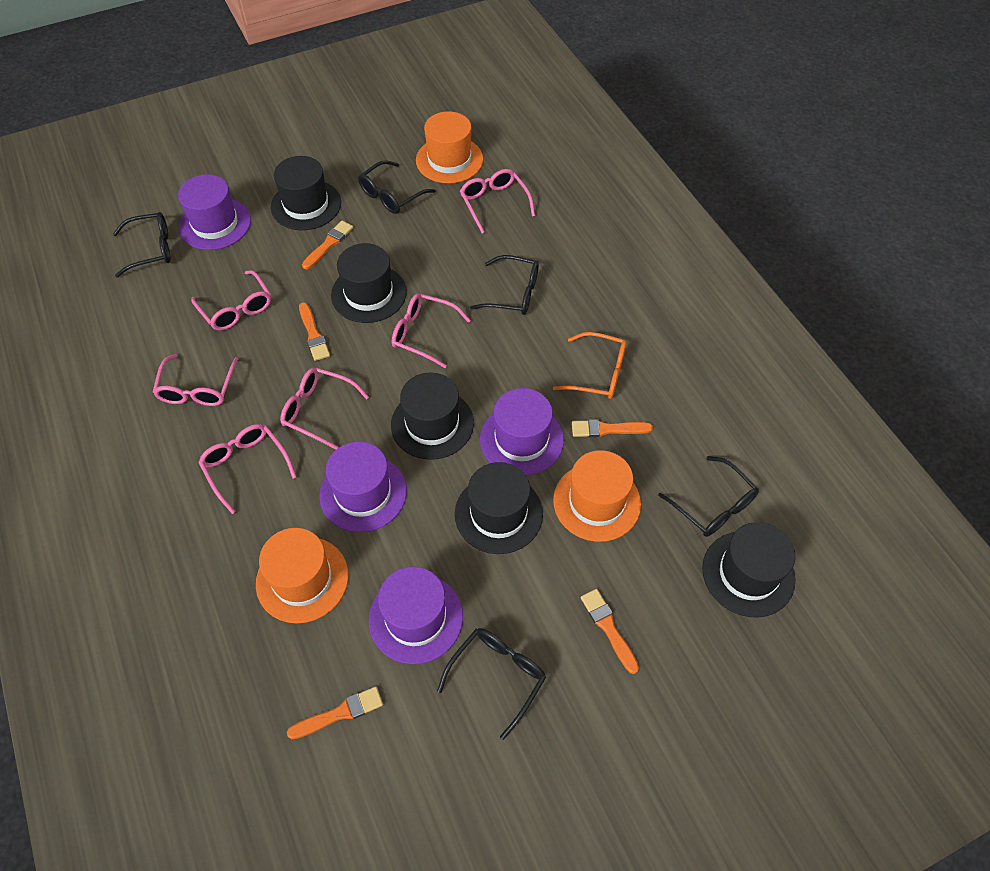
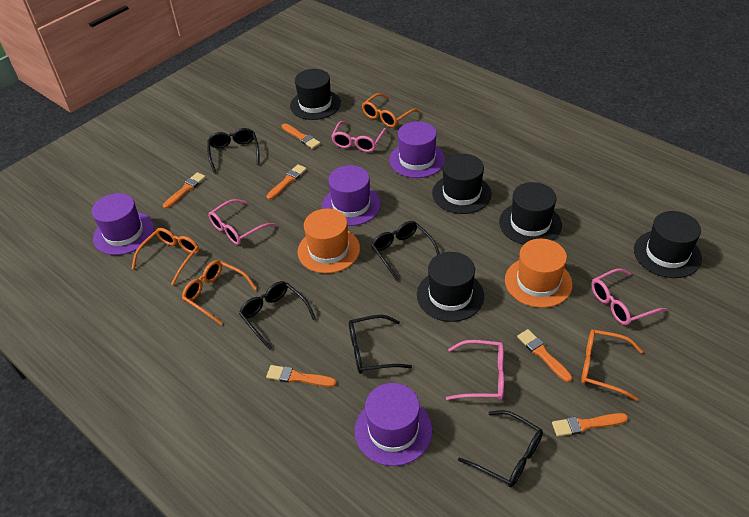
orange brush: [287,687,383,739] [299,302,330,361] [302,221,353,270] [572,419,653,437] [581,589,639,674] = 5 -> [163,172,206,209] [266,365,337,387] [267,164,307,200] [282,123,321,149] [517,329,572,382] [552,413,628,437] = 6
orange glasses: [553,332,627,399] = 1 -> [132,228,199,285] [182,260,257,325] [362,93,419,127] [581,329,643,401] = 4
orange hat: [256,528,348,623] [416,111,483,183] [553,450,641,542] = 3 -> [298,208,360,273] [505,239,572,308] = 2
pink glasses: [153,354,238,406] [191,270,271,331] [198,424,296,514] [280,368,369,449] [392,293,471,368] [460,169,535,234] = 6 -> [208,199,275,245] [331,121,387,152] [446,340,504,400] [591,269,667,325] = 4

